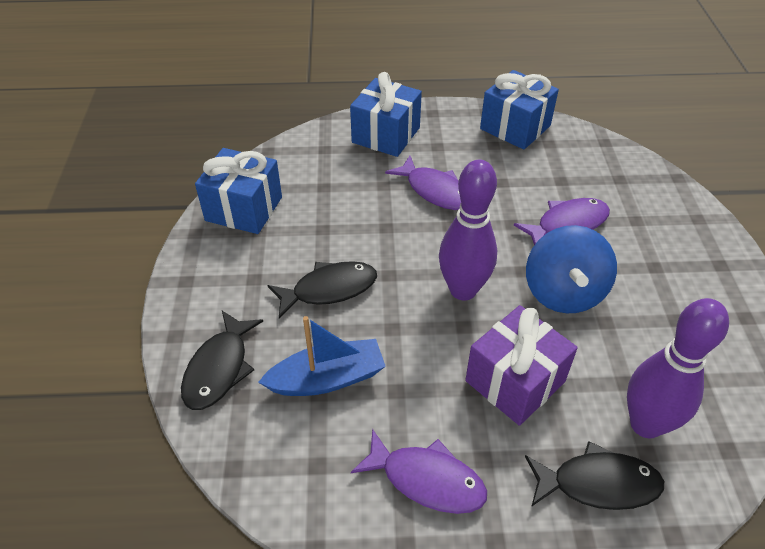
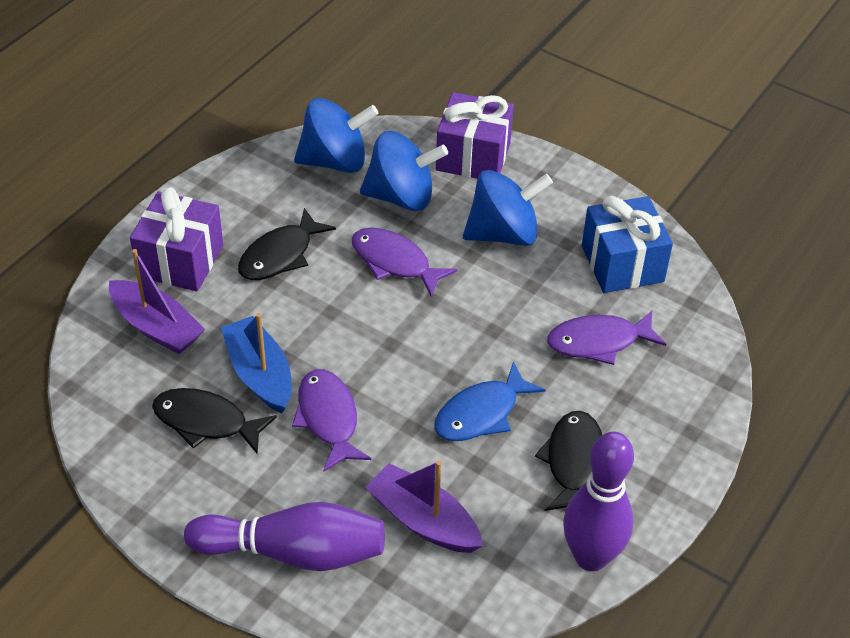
blue fish: none = 0 -> [434,361,545,441] = 1
blue gift: [195,148,282,234] [350,72,422,157] [480,70,559,150] = 3 -> [582,196,673,293] = 1
blue spinning top: [526,225,617,313] = 1 -> [294,98,378,173] [360,131,448,211] [463,170,553,246] = 3
purple boat: none = 0 -> [109,249,205,354] [365,461,483,553] = 2
purple gift: [465,305,578,426] = 1 -> [130,187,223,291] [436,92,514,179] = 2

